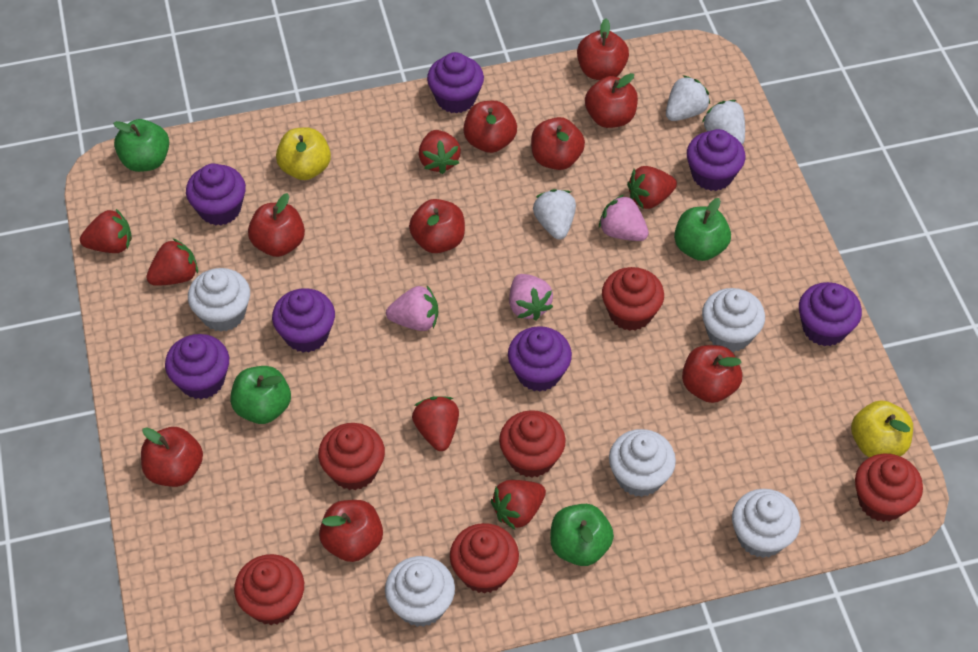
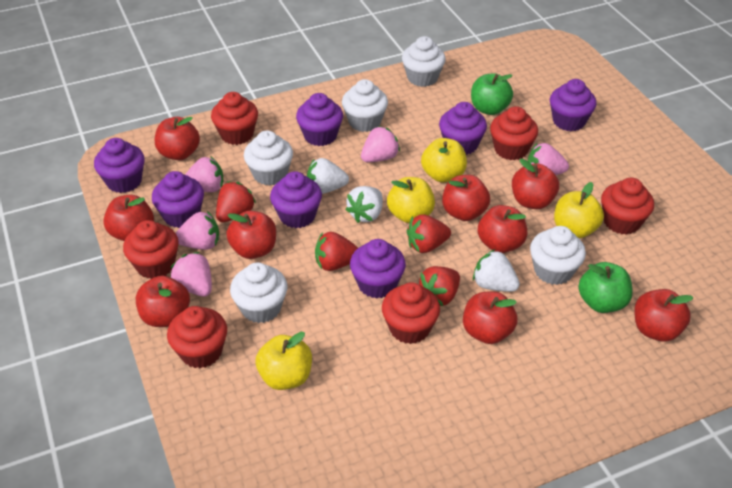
green apple: [113,119,169,172] [230,366,291,424] [550,504,614,566] [674,198,731,261] = 4 -> [471,73,513,115] [578,262,633,313] = 2
pink strawberry: [386,286,438,331] [509,274,553,321] [599,195,649,241] = 3 -> [171,252,212,297] [176,211,219,250] [185,157,223,192] [361,126,400,162] [528,143,569,175] = 5
red strawberry: [80,209,132,253] [146,238,198,286] [412,396,459,451] [419,130,461,174] [491,480,546,529] [627,166,677,209] = 6 -> [216,181,256,222] [315,232,358,271] [407,214,451,253] [419,266,460,306] = 4
yellow apple: [276,127,331,180] [851,400,913,457] = 2 -> [256,332,312,390] [387,177,435,223] [421,138,467,183] [554,182,604,238] = 4

